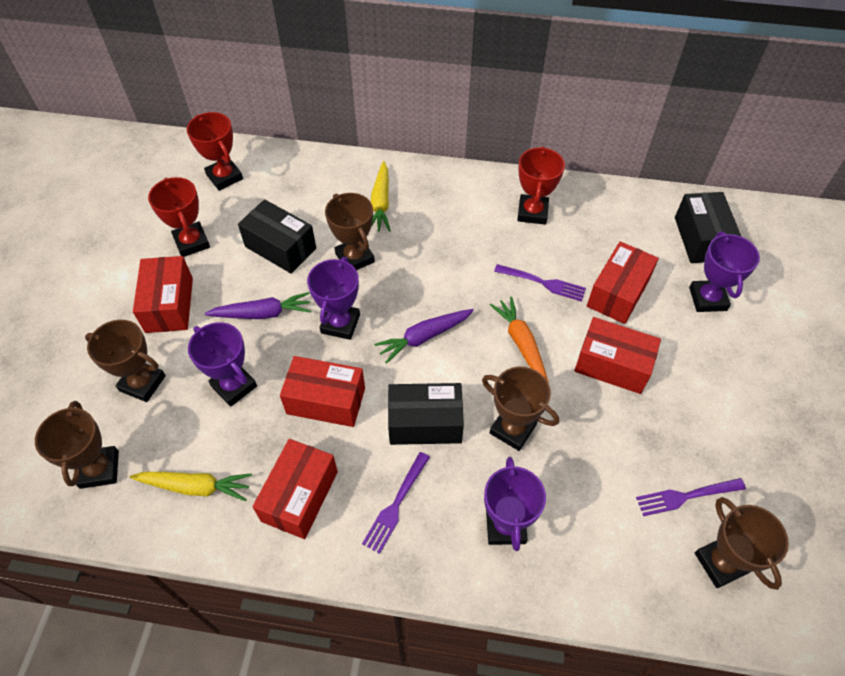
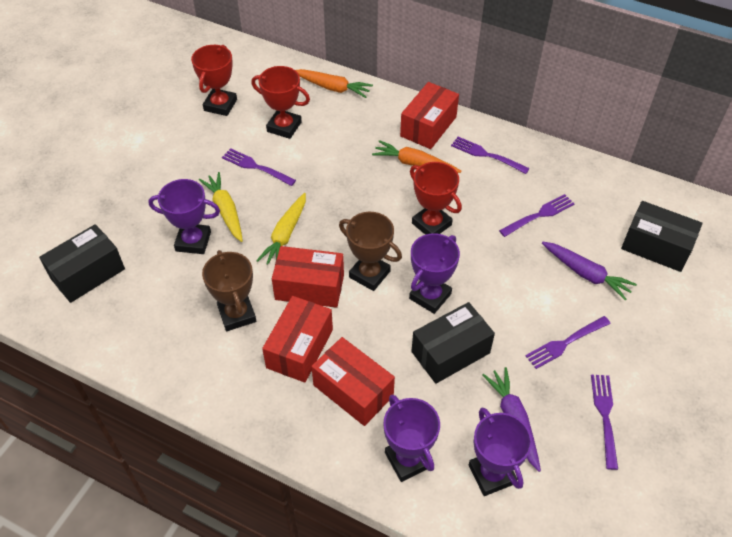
brown trophy: [35,401,119,489] [85,320,166,402] [325,193,375,270] [482,367,559,451] [695,497,789,590] = 5 -> [202,250,256,331] [339,212,402,291] = 2
orange carrot: [490,296,548,382] = 1 -> [296,69,373,98] [372,140,462,173] = 2
purple fork: [362,452,430,554] [494,264,586,301] [636,478,746,516] = 3 -> [222,148,296,186] [451,137,530,174] [499,194,574,237] [525,316,611,369] [591,375,618,470] = 5
red box: [133,256,193,333] [252,439,338,539] [280,356,365,427] [574,317,661,394] [587,241,659,324] = 5 -> [262,296,333,383] [272,246,344,308] [311,337,395,426] [400,82,459,149] = 4

